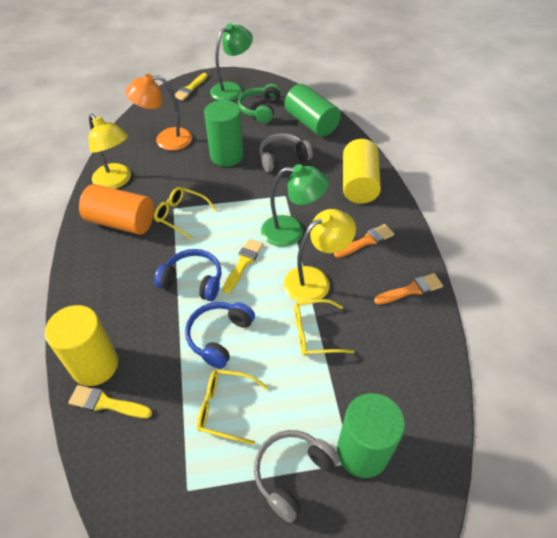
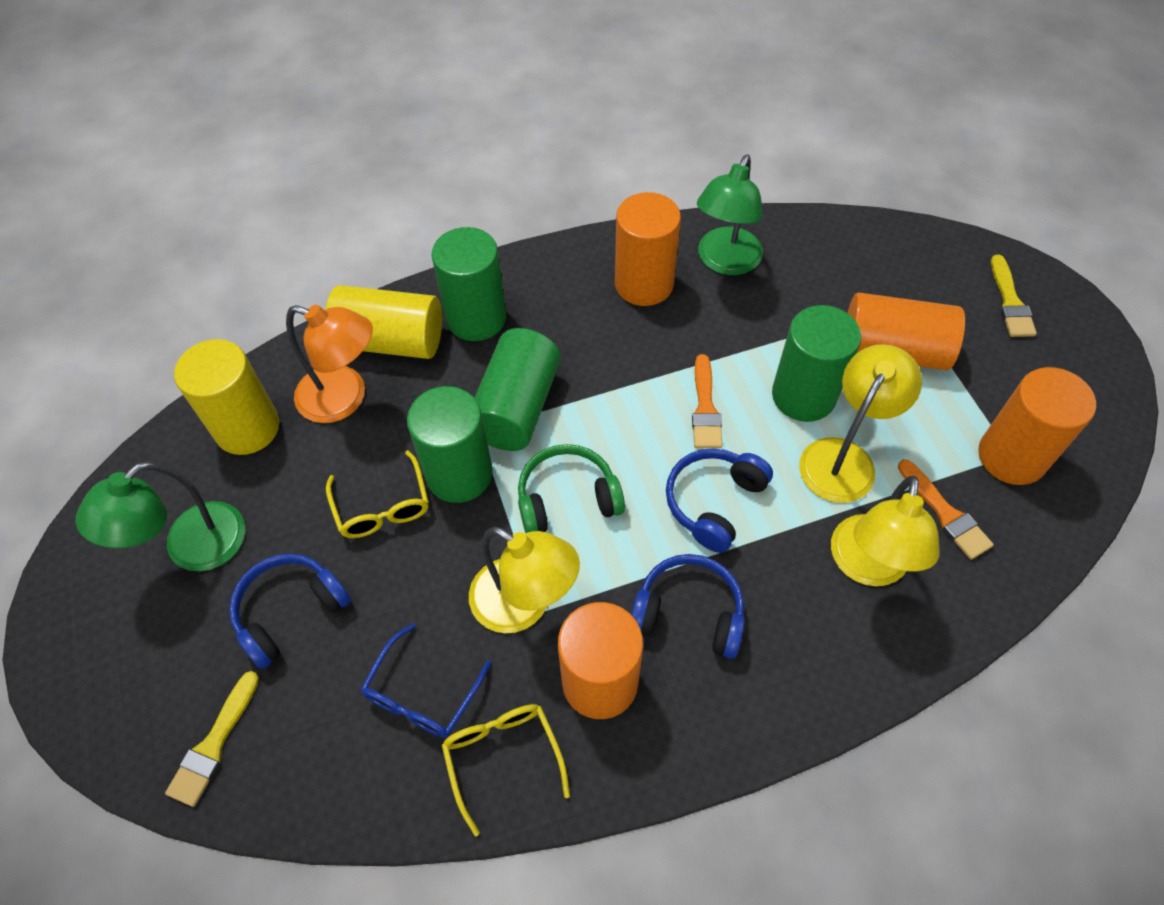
blue glasses: none = 0 -> [360,624,491,738] = 1
blue headphones: [154,249,221,301] [185,302,255,369] = 2 -> [229,553,351,669] [631,554,745,659] [666,448,773,553] = 3
green cylinder: [204,100,243,167] [284,84,341,137] [337,393,405,478] = 3 -> [407,386,493,503] [431,227,506,341] [475,328,561,451] [772,305,861,422] = 4
grey headphones: [254,430,340,523] [259,133,313,172] = 2 -> none = 0
orange cylinder: [79,184,154,235] = 1 -> [558,602,643,719] [615,192,681,306] [848,293,965,370] [978,367,1096,485] = 4
yellow brush: [68,385,152,418] [175,73,208,101] [223,239,263,293] = 3 -> [165,671,259,807] [991,255,1037,337] = 2
yellow glasses: [154,187,217,239] [197,369,268,445] [294,299,354,356] = 3 -> [326,450,429,538] [442,704,570,836] = 2
yellow lamp: [89,114,131,189] [284,209,356,302] = 2 -> [469,527,580,633] [799,344,922,503] [831,476,940,586] = 3

